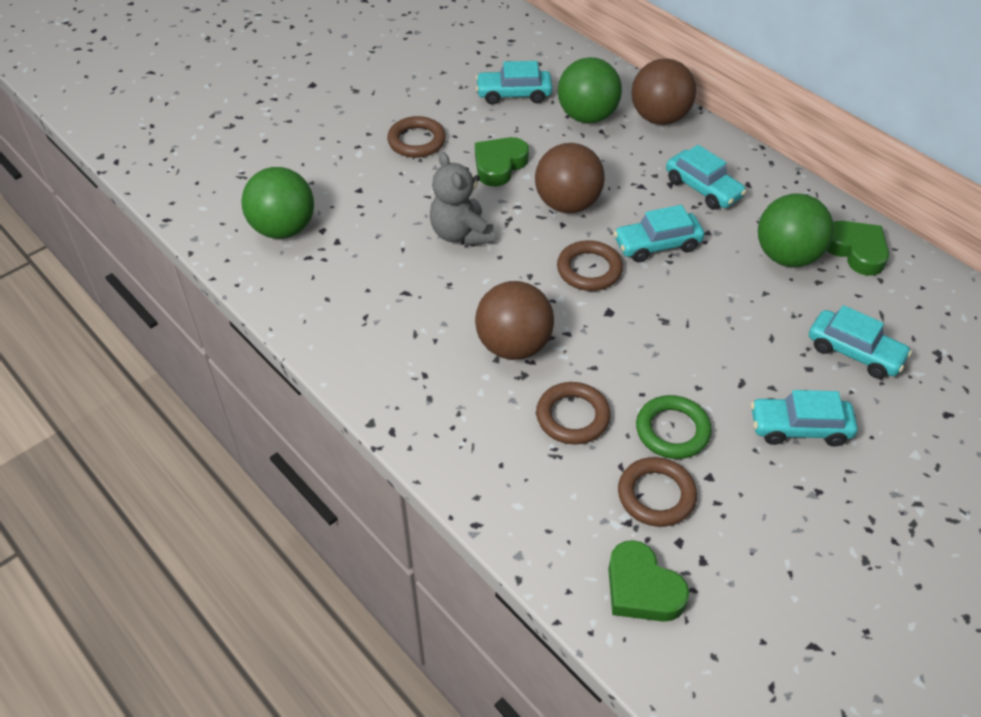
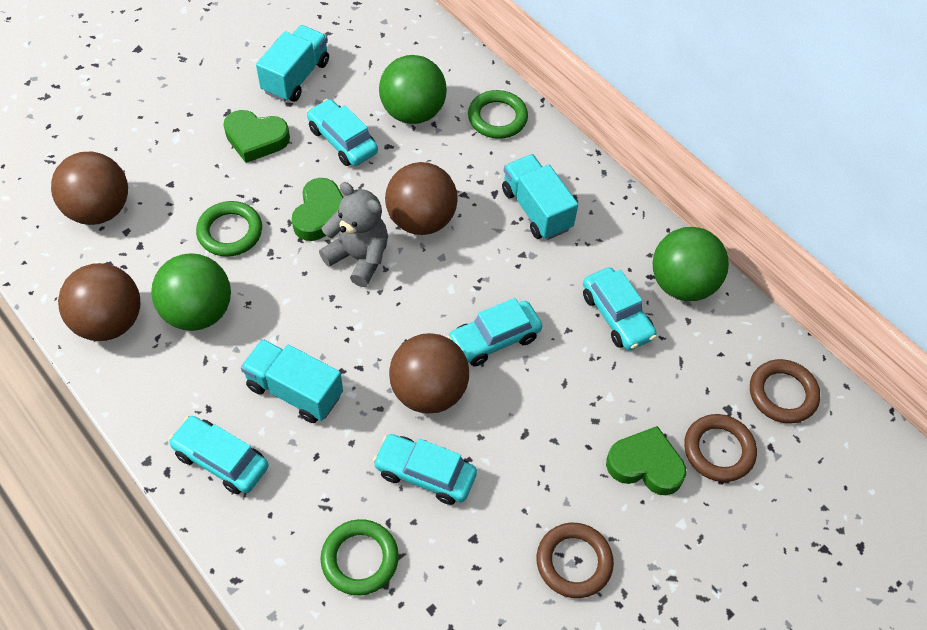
brown ball: [475,281,554,360] [535,143,605,213] [632,59,696,125] = 3 -> [51,152,128,225] [58,263,140,341] [385,162,458,235] [389,333,469,414] = 4
brown ring: [387,116,446,158] [536,382,610,445] [557,240,623,291] [618,457,697,527] = 4 -> [536,523,614,598] [684,414,757,482] [750,359,820,423] = 3
green ring: [636,395,712,459] = 1 -> [196,201,262,257] [321,519,399,596] [468,90,528,139] = 3
turquoise truck: none = 0 -> [241,339,343,423] [256,25,329,102] [502,154,578,240] = 3

